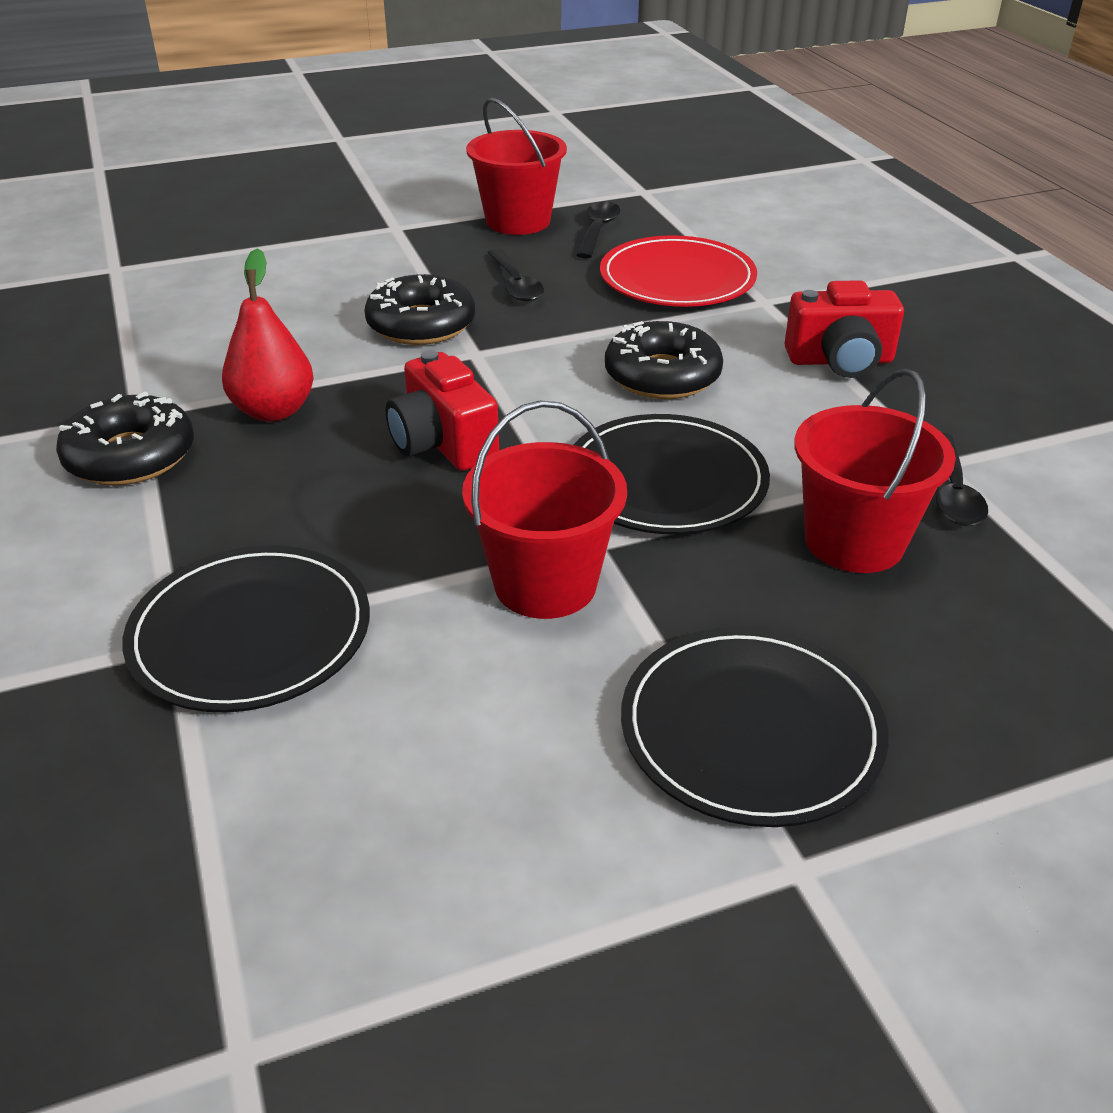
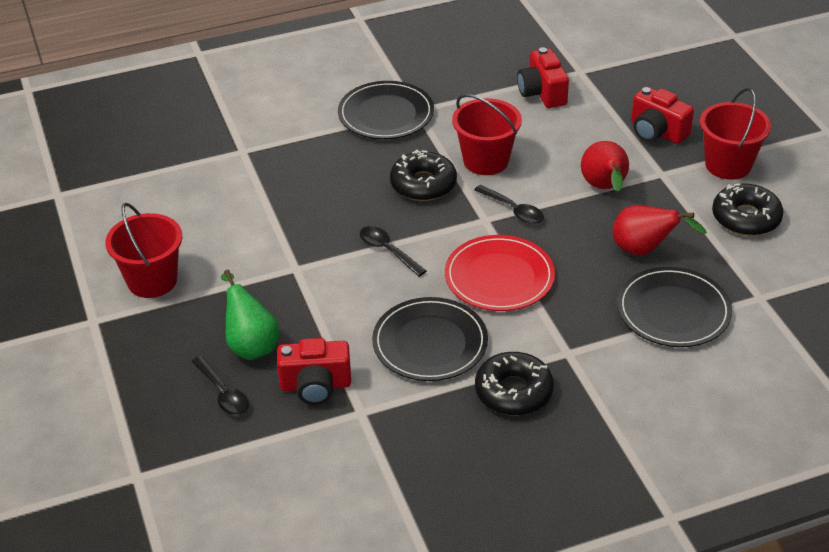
green pear: none = 0 -> [221,270,279,360] = 1
red camera: [385,350,499,471] [784,280,904,378] = 2 -> [277,338,351,405] [517,47,569,108] [631,87,694,144] = 3
red pear: [222,248,314,422] = 1 -> [581,141,629,192] [612,205,707,255] = 2

